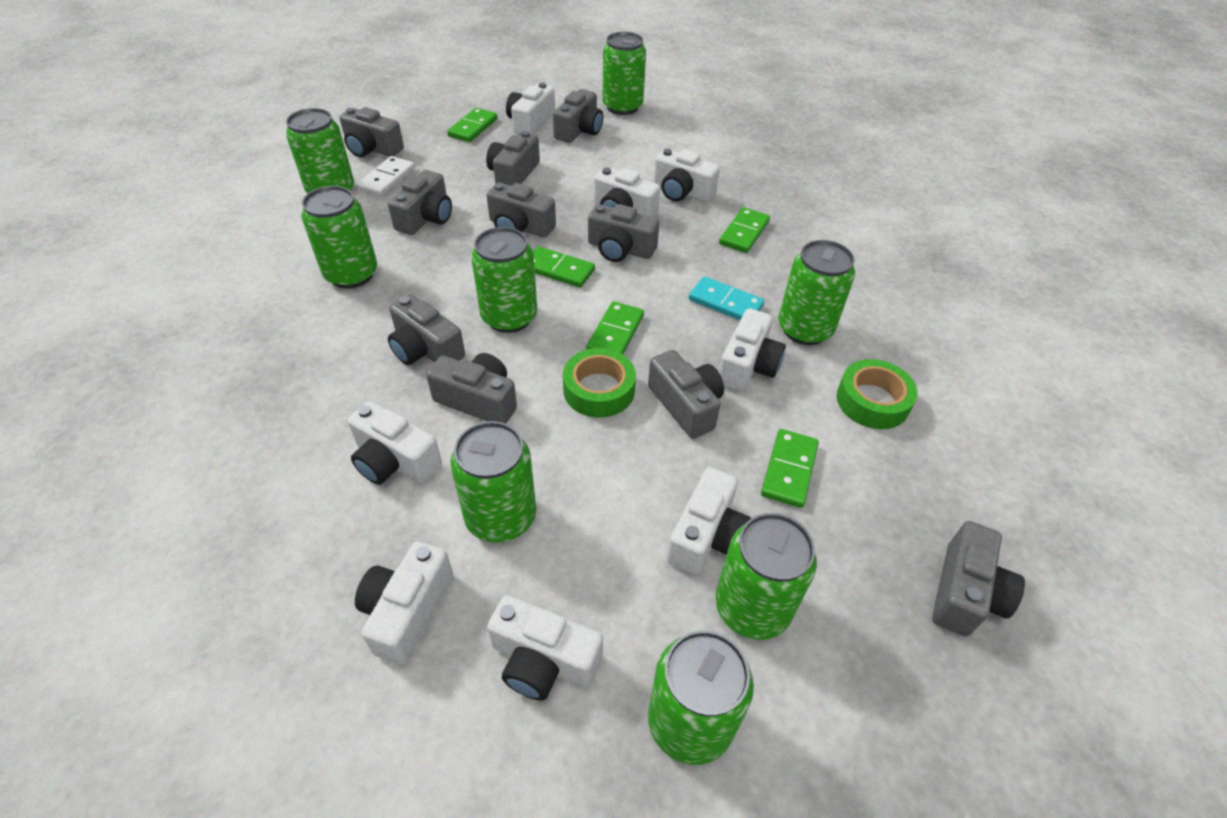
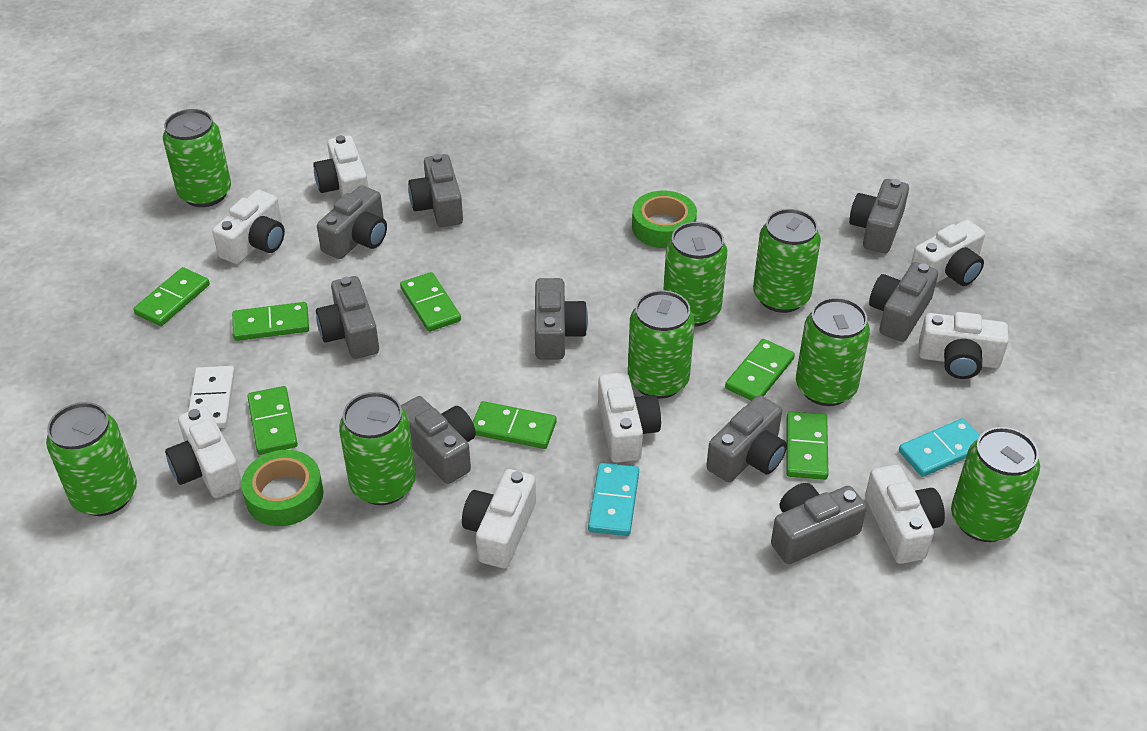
green domino: [447,108,498,142] [533,246,595,288] [586,301,644,354] [719,207,770,253] [761,429,819,508] = 5 -> [133,267,210,326] [232,302,309,341] [247,386,298,455] [400,272,461,332] [473,401,557,449] [725,339,795,401] [786,411,829,480] = 7
grey camera: [339,107,404,157] [388,170,452,235] [388,294,465,365] [426,353,517,424] [486,131,540,186] [486,183,556,237] [553,89,603,143] [588,204,659,262] [648,350,724,439] [932,521,1025,636] = 10 -> [316,276,379,359] [317,185,387,259] [401,396,476,484] [408,154,463,227] [535,278,588,360] [706,395,787,482] [771,483,867,564] [849,179,909,253] [869,262,938,342] = 9
turquoise domino: [689,276,764,320] = 1 -> [588,463,639,536] [899,418,980,477] = 2

